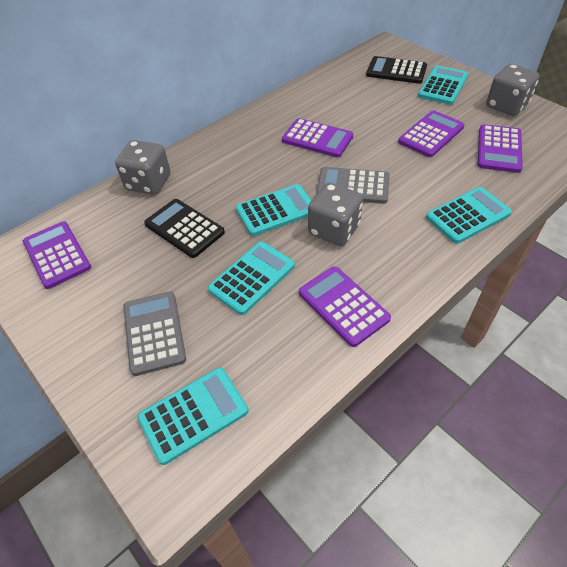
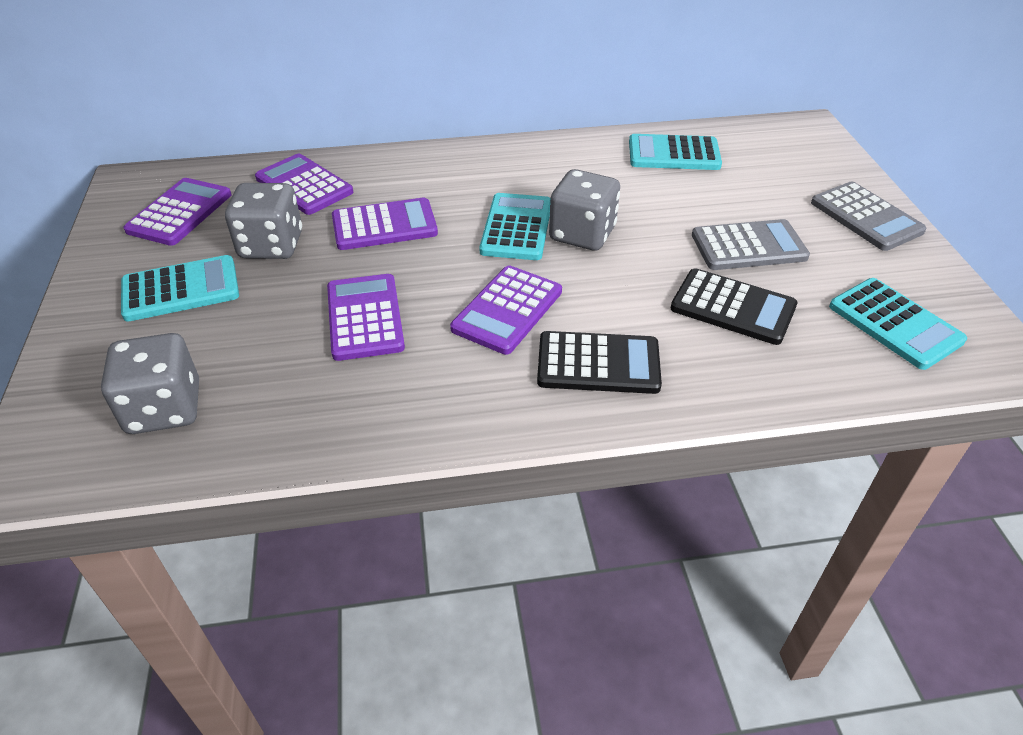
turquoise calculator: [137,368,249,465] [208,242,295,315] [236,184,312,236] [418,65,468,105] [426,187,512,244] = 5 -> [121,255,239,322] [479,193,551,260] [629,134,722,170] [829,278,967,370] = 4

